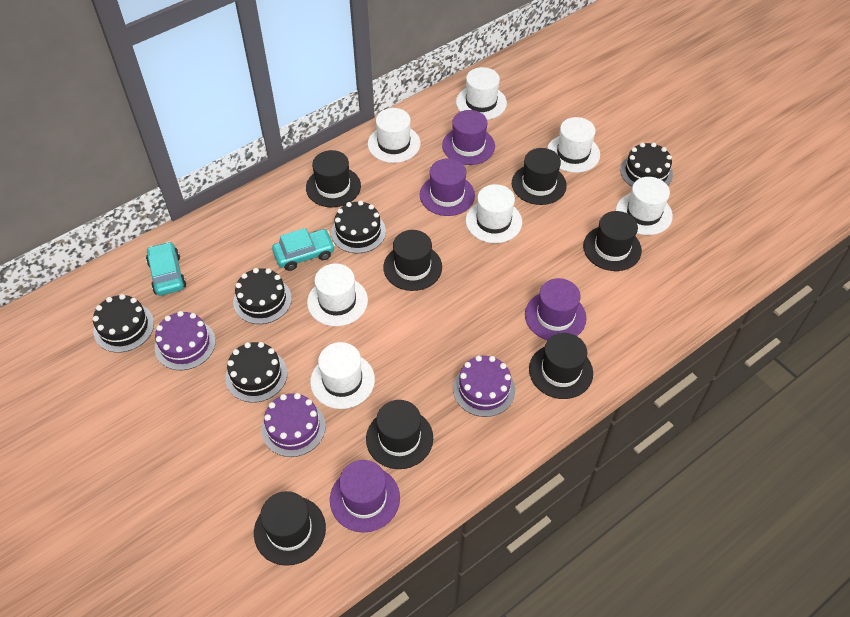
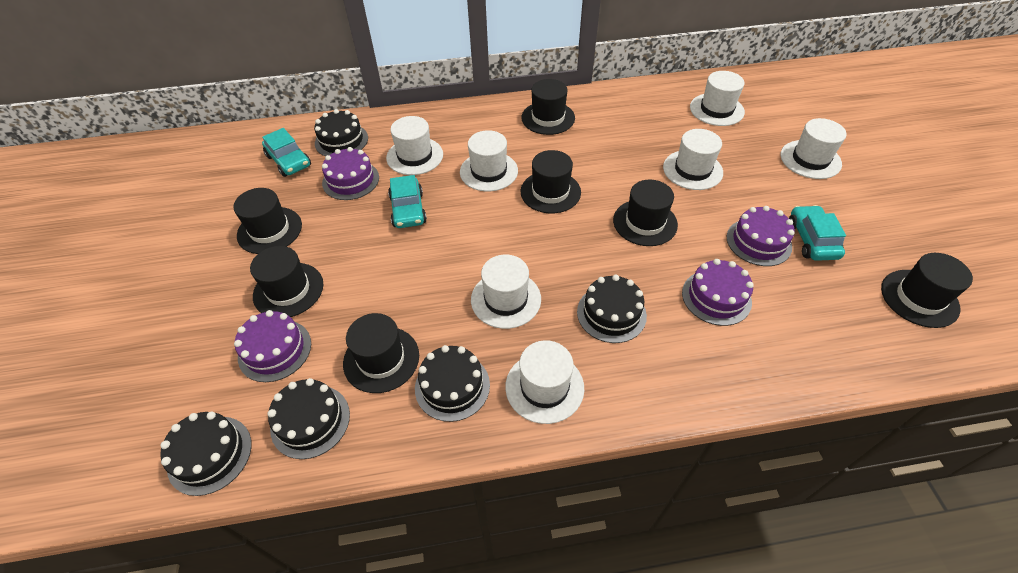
purple cake: [155,311,216,370] [262,393,326,457] [453,355,515,417] = 3 -> [234,310,311,382] [322,147,379,200] [682,259,754,326] [727,206,795,266] = 4
purple hat: [330,460,400,533] [420,158,475,216] [442,110,495,165] [525,278,587,340] = 4 -> none = 0
turquoise car: [146,242,186,296] [272,228,335,271] = 2 -> [262,128,311,177] [388,175,427,228] [789,205,846,261] = 3

